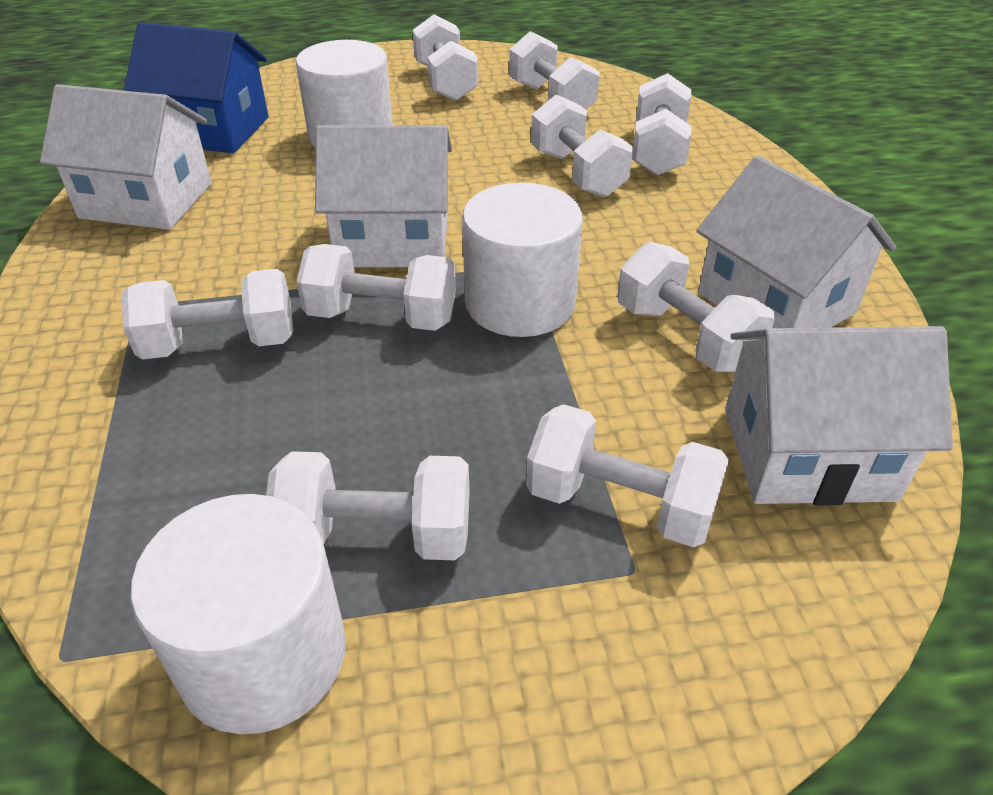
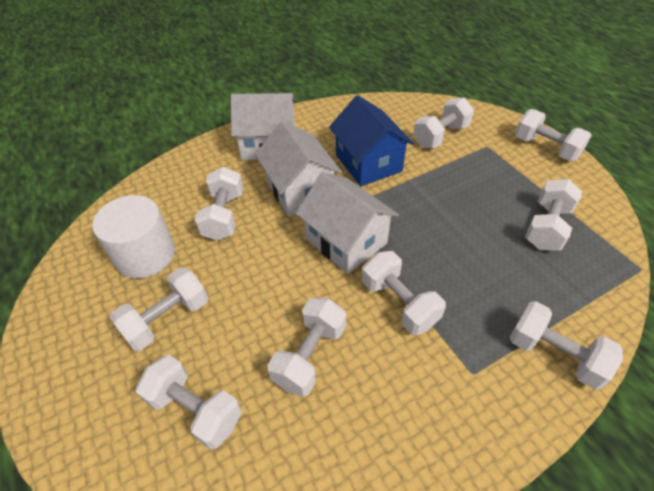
white cylinder: [131,494,346,734] [296,40,393,148] [462,183,583,337] = 3 -> [92,195,175,278] = 1
white house: [40,84,212,230] [315,125,452,267] [696,156,896,328] [725,326,953,506] = 4 -> [231,93,296,160] [255,121,342,217] [296,172,399,274] = 3

